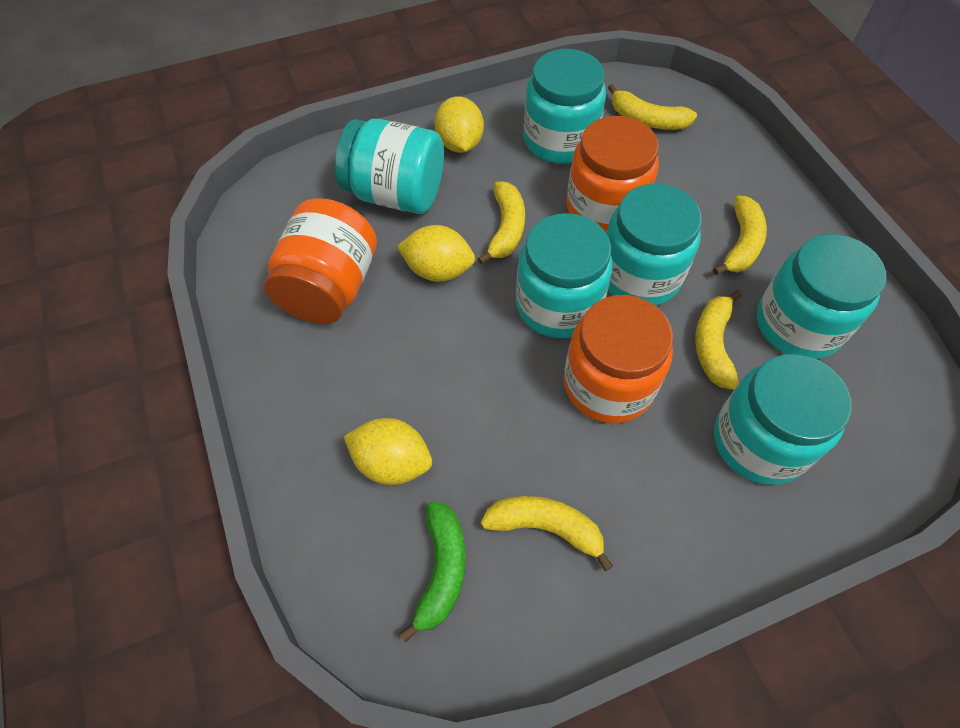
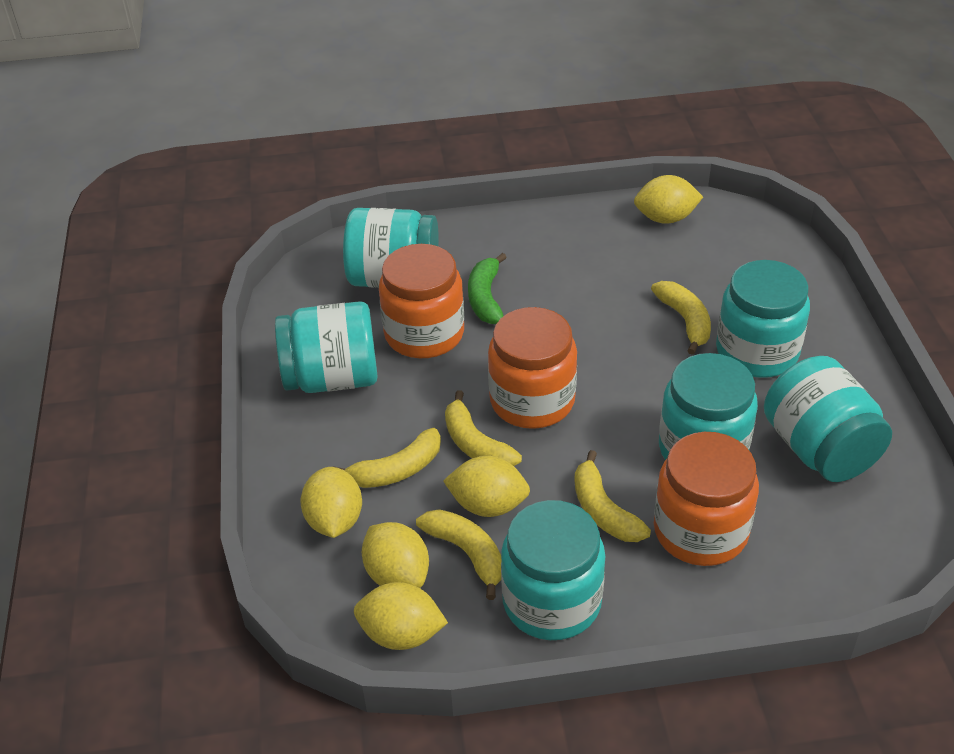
yellow lemon: [344,418,432,485] [397,225,475,282] [435,96,484,153] = 3 -> [300,467,362,538] [354,582,448,650] [361,522,429,588] [443,456,530,517] [634,175,703,224] = 5

